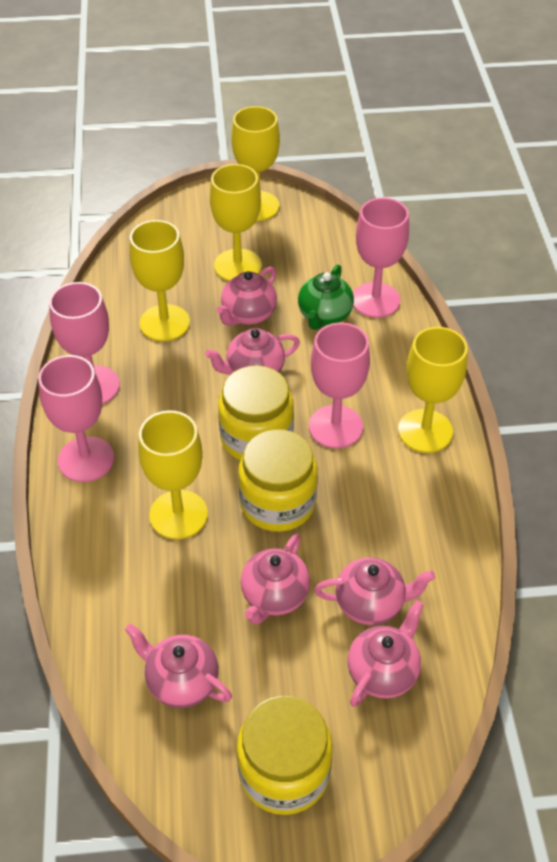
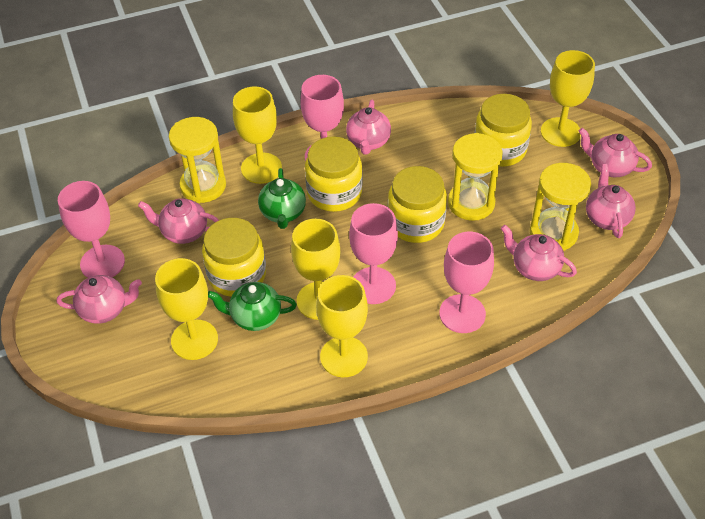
green teapot: [298,264,354,330] = 1 -> [208,282,297,331] [258,168,306,229] = 2
yellow hourglass: none = 0 -> [169,117,226,203] [448,133,503,221] [530,163,591,251] = 3
yellow jar: [218,365,294,461] [237,696,333,815] [238,429,318,532] = 3 -> [202,218,266,297] [305,136,363,212] [388,166,447,243] [475,94,532,167] = 4

